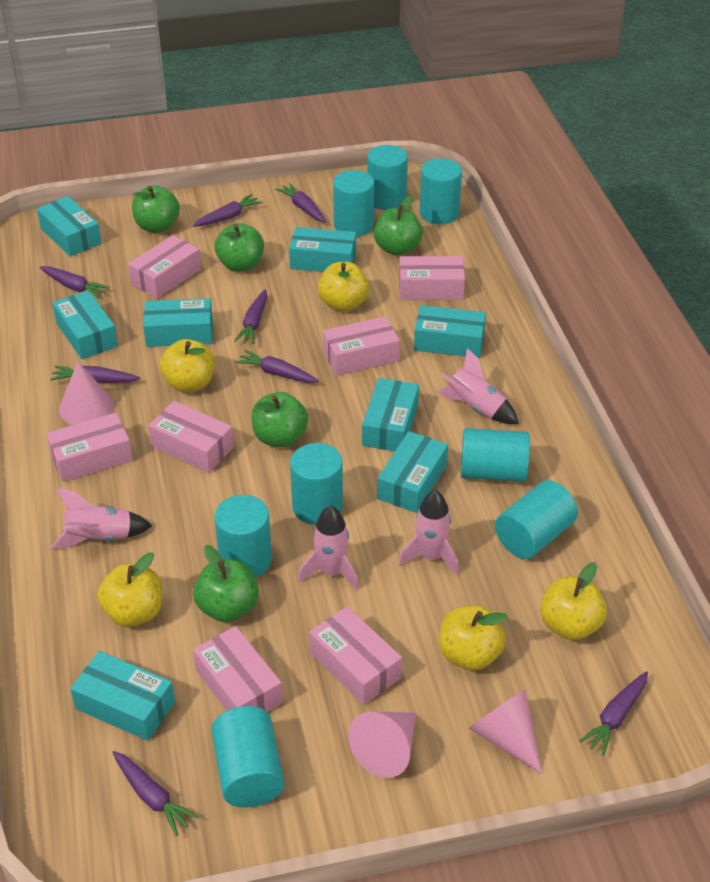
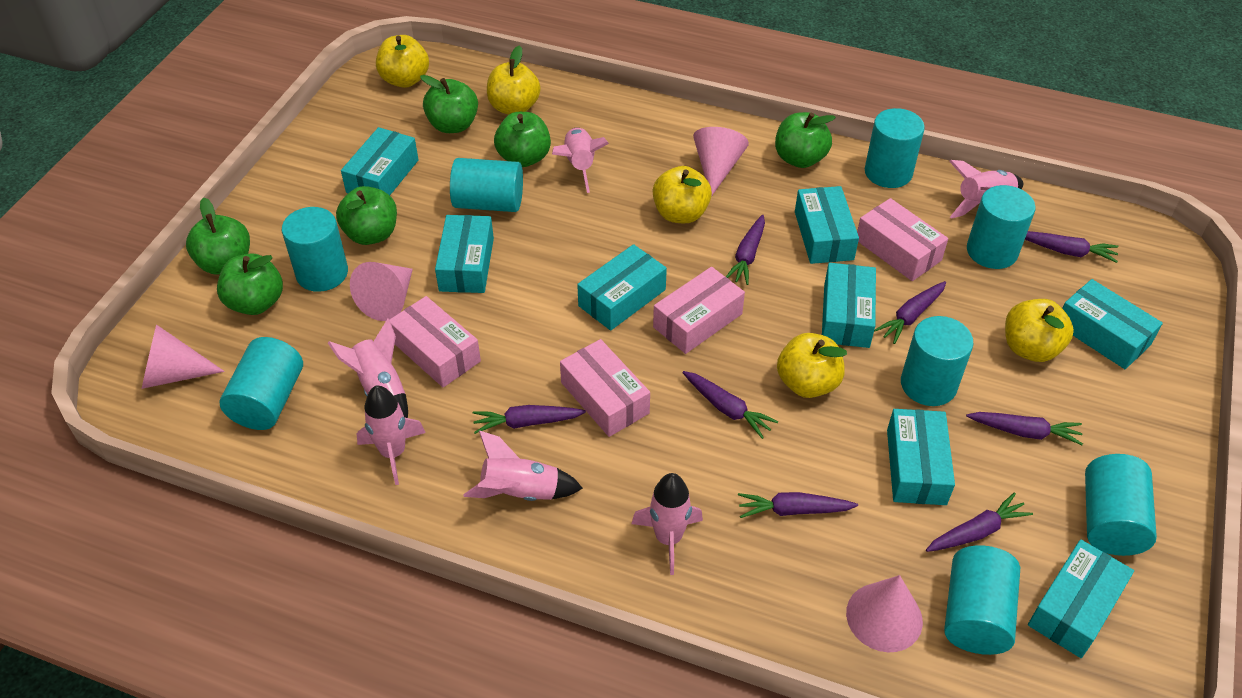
green apple: [132,185,180,233] [193,545,259,622] [215,223,264,272] [251,392,308,447] [374,195,423,256] = 5 -> [186,198,250,275] [217,253,283,315] [336,186,397,245] [420,75,478,133] [494,112,551,167] [775,112,836,168] = 6
pink box: [46,413,133,482] [128,235,201,299] [148,401,234,473] [193,626,283,712] [309,607,402,705] [323,316,400,376] [399,256,465,300] = 7 -> [390,296,481,387] [560,339,650,437] [653,267,745,354] [857,198,948,281] = 4
pink cone: [59,362,114,425] [349,712,416,778] [469,689,542,774] = 3 -> [142,324,225,389] [350,262,413,321] [693,127,749,197] [846,575,923,652] = 4
pink rocket: [51,488,152,548] [298,505,359,591] [398,490,459,575] [436,348,519,424] = 4 -> [328,319,408,418] [357,386,426,485] [464,430,583,501] [552,128,609,193] [632,473,703,575] [949,160,1023,219] = 6

